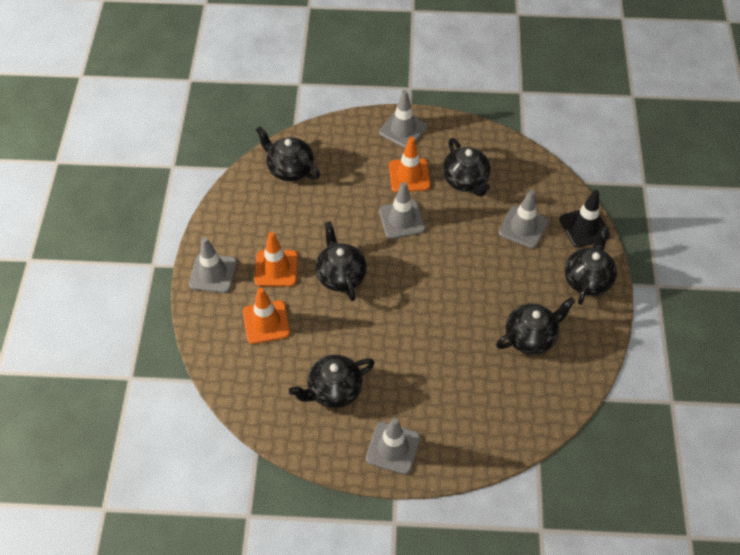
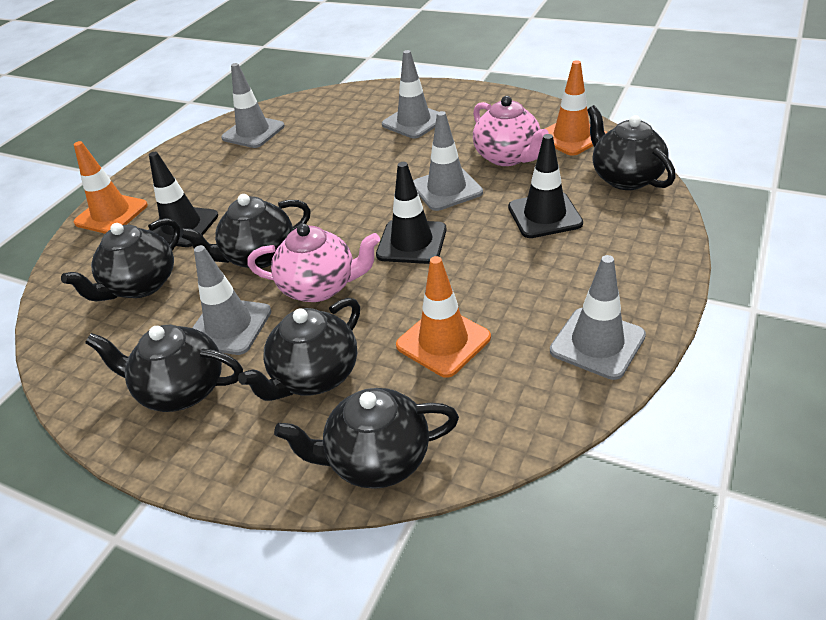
black traffic cone: [559,190,610,248] = 1 -> [149,152,218,247] [376,162,446,264] [508,134,583,238] = 3
pink teapot: none = 0 -> [247,223,380,302] [473,96,549,166] = 2

